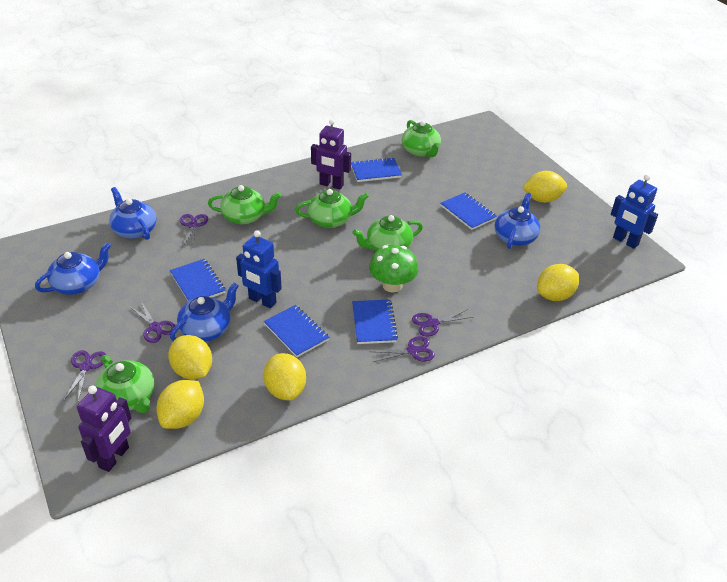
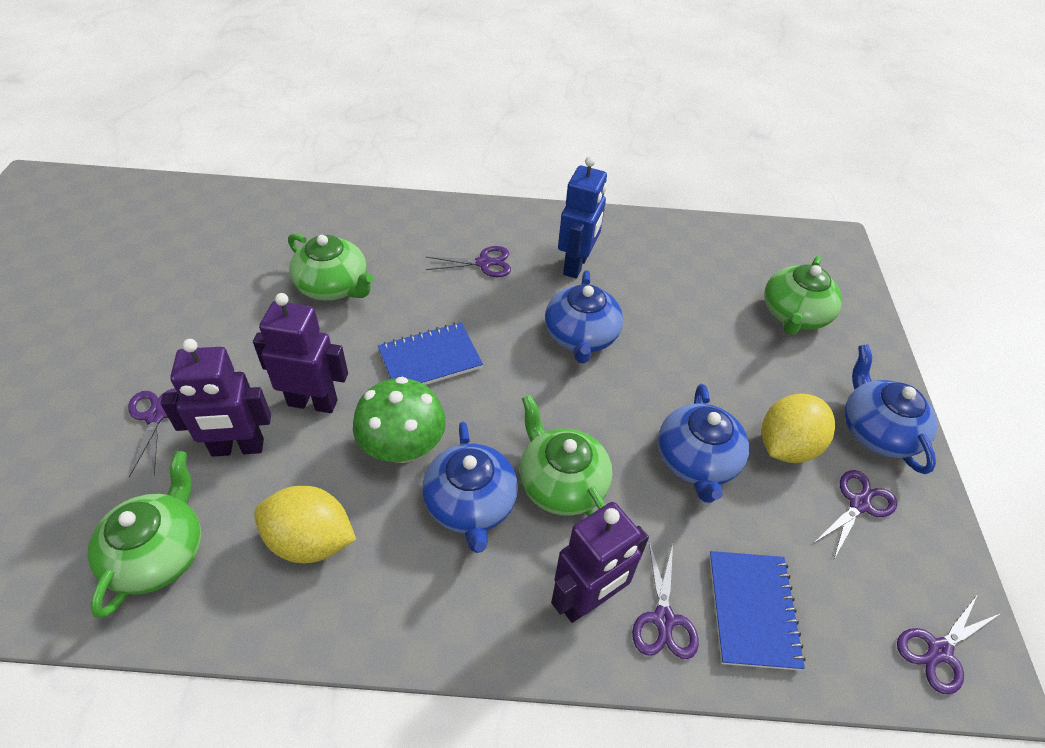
blue notebook: [170,259,225,301] [263,305,330,357] [351,157,402,182] [352,300,398,344] [440,193,497,230] = 5 -> [378,322,483,385] [709,551,806,670] = 2
blue robot: [236,230,282,308] [611,174,658,249] = 2 -> [558,156,607,279] = 1
green teapot: [95,355,154,413] [208,185,281,224] [295,189,369,228] [352,215,423,251] [402,120,441,157] = 5 -> [88,451,201,618] [288,233,374,301] [519,394,613,516] [764,256,842,335] = 4
purple robot: [77,386,132,472] [311,119,351,190] = 2 -> [161,339,271,457] [253,293,348,413] [551,502,649,623] = 3
yellow lemon: [156,380,204,429] [168,335,212,379] [264,353,306,400] [522,171,567,203] [537,264,579,301] = 5 -> [254,486,356,563] [761,394,835,463] = 2

